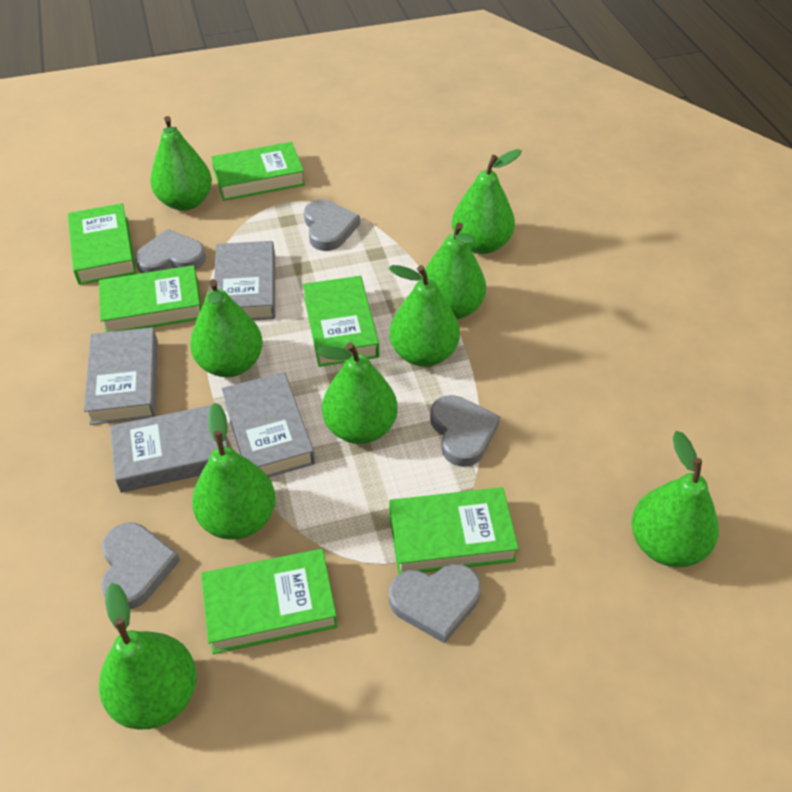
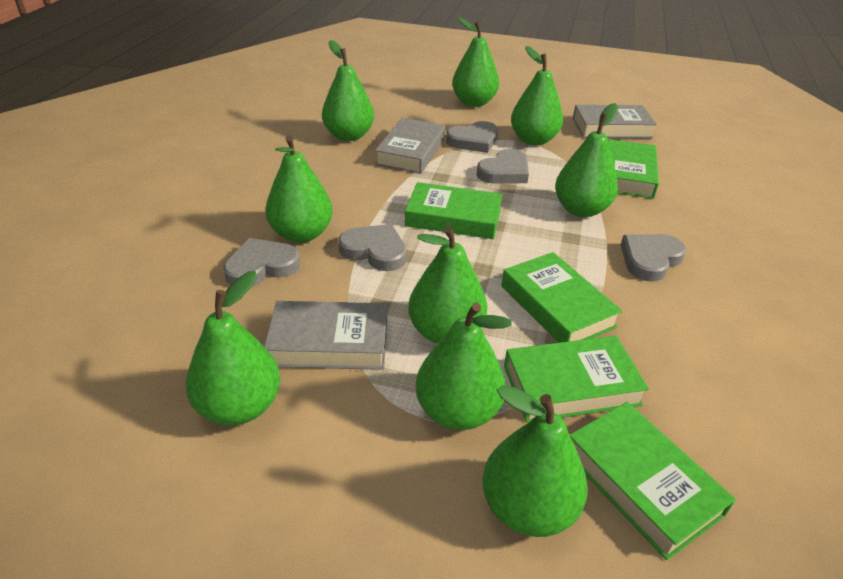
green book: [68,203,136,285] [99,265,202,332] [201,549,338,654] [211,142,305,201] [303,276,379,367] [389,487,519,574] = 6 -> [405,182,502,239] [501,252,622,343] [504,336,649,423] [569,402,736,560] [608,139,659,199] = 5
grey book: [84,327,158,425] [110,405,228,493] [214,241,275,320] [222,372,315,477] = 4 -> [264,301,387,370] [375,118,445,174] [573,105,657,138] = 3

